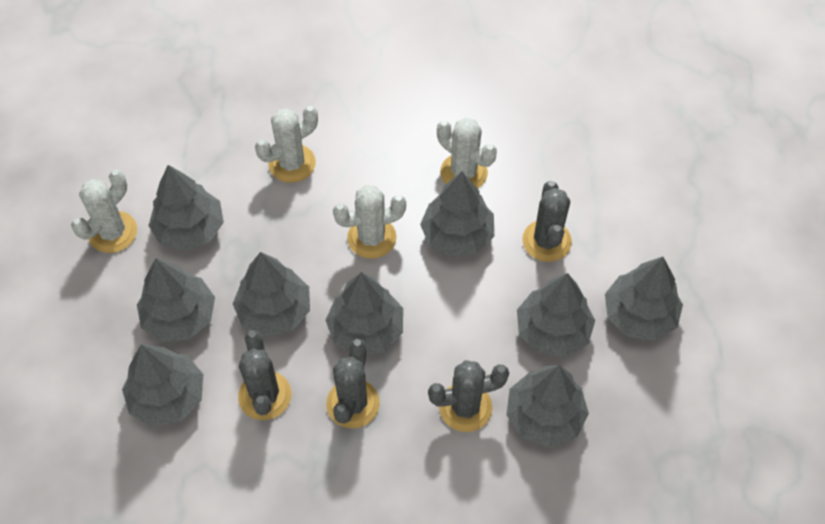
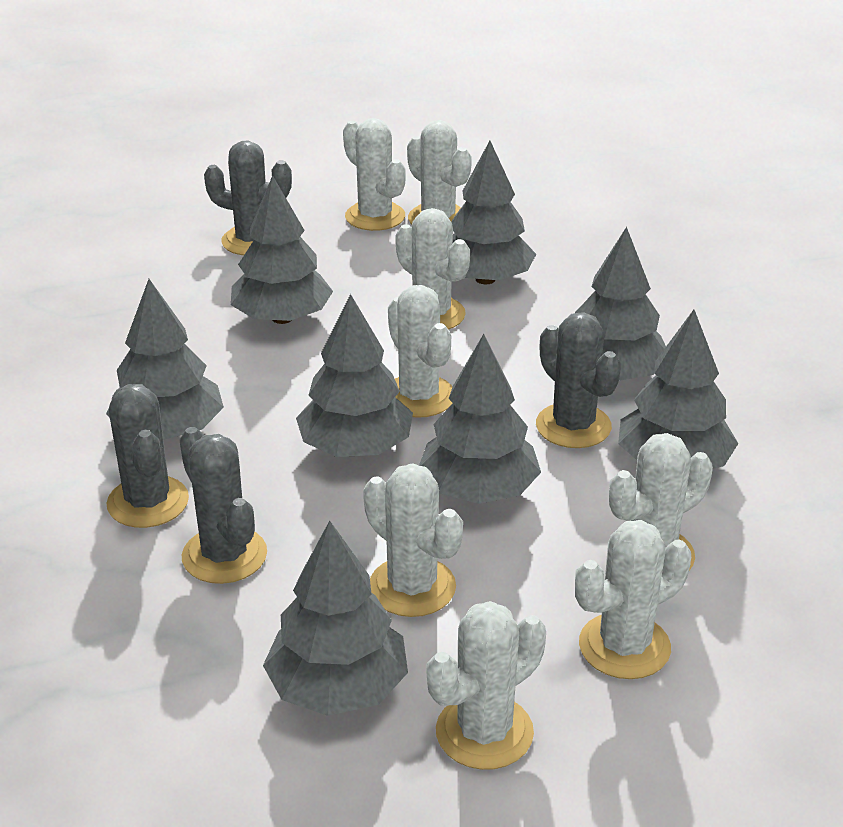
grey tree: [122,344,203,427] [137,258,215,342] [148,165,224,251] [233,252,310,337] [326,272,403,355] [420,172,494,257] [506,365,589,448] [517,273,595,357] [605,257,683,341] = 9 -> [106,279,224,440] [231,175,333,324] [263,521,408,716] [296,294,413,457] [419,334,541,504] [451,141,536,284] [575,227,666,381] [618,310,739,469] = 8
white cactus: [71,170,137,253] [255,106,318,183] [333,185,406,259] [437,118,497,189] = 4 -> [343,118,406,231] [363,463,463,617] [388,285,452,418] [395,208,470,330] [407,120,472,225] [427,601,546,770] [575,520,691,679] [609,433,713,570] = 8

